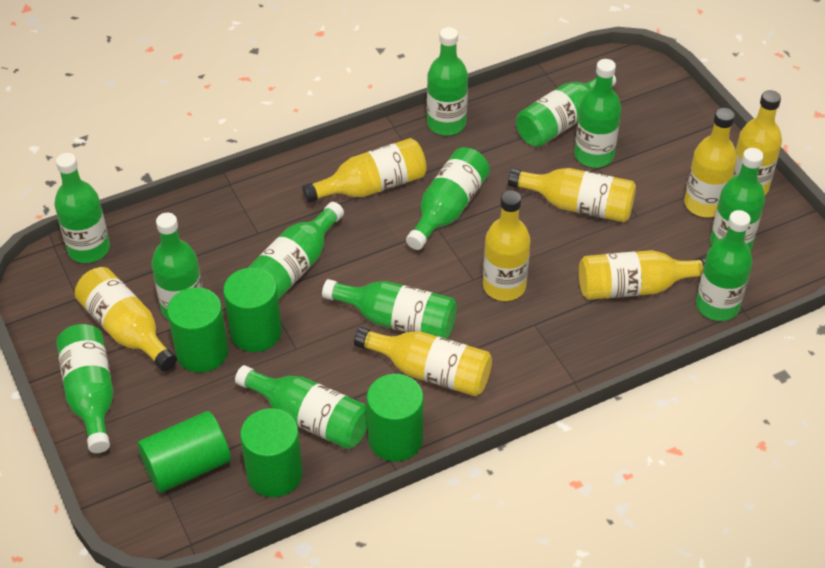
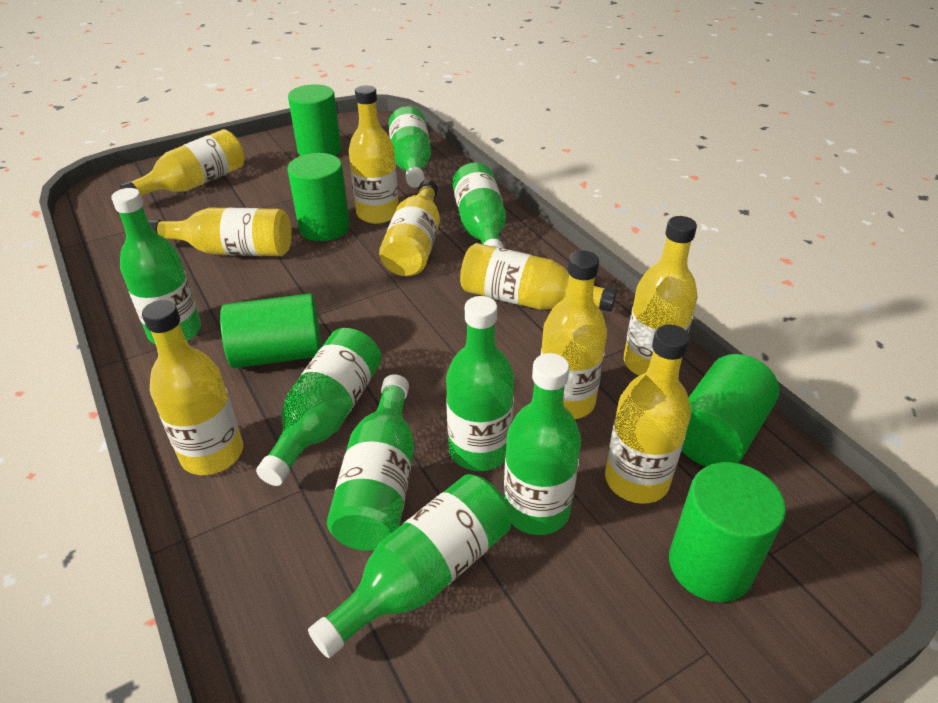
green bottle: [55,153,110,263] [56,324,114,453] [151,213,203,320] [235,365,368,449] [248,202,344,300] [322,279,457,339] [406,147,490,250] [427,27,468,135] [516,75,616,147] [574,59,622,168] [696,210,753,321] [710,148,765,251] = 12 -> [111,188,201,344] [256,328,382,486] [308,474,511,658] [327,374,414,551] [388,106,431,188] [446,296,514,471] [452,163,506,248] [504,353,581,535] = 8
yellow bottle: [75,267,177,371] [302,138,427,203] [354,327,492,396] [483,190,530,301] [508,168,636,222] [579,250,706,300] [684,108,737,217] [733,90,782,195] = 8 -> [120,129,245,196] [142,300,243,475] [148,207,292,256] [349,85,399,224] [379,180,440,276] [460,243,617,312] [541,251,607,419] [605,325,691,504] [624,216,698,376] = 9

